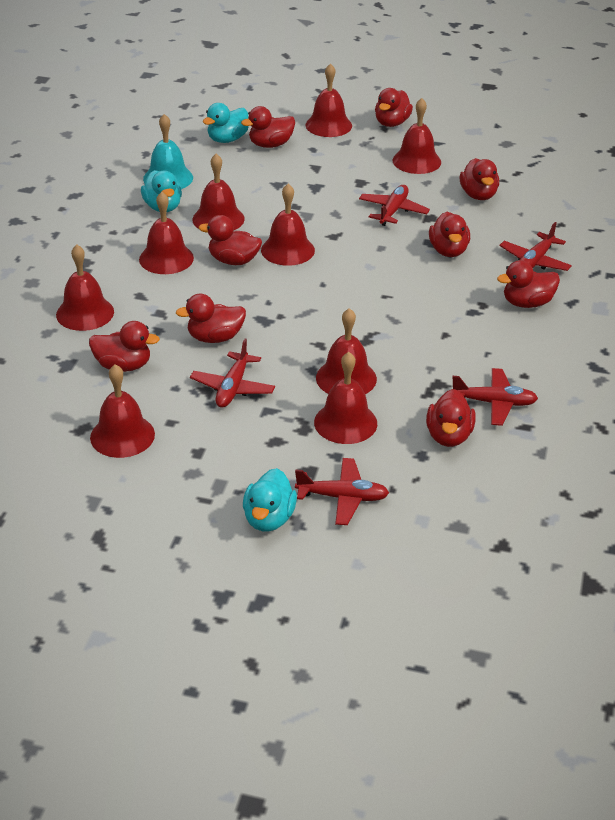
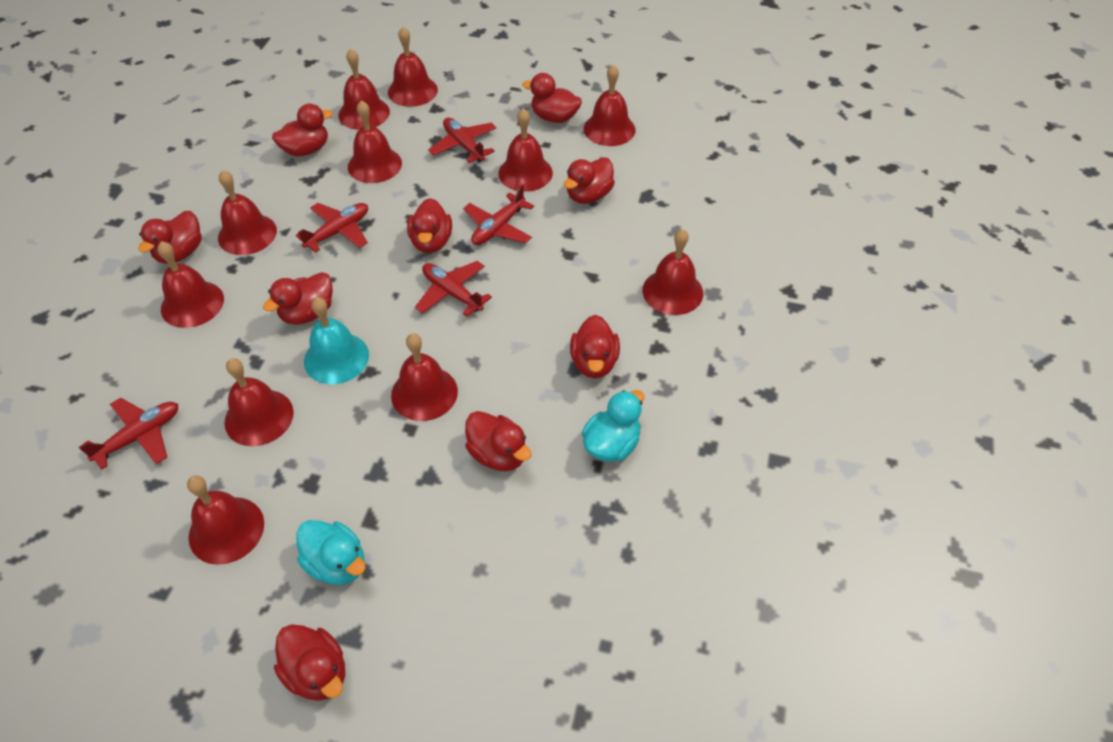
red bell: [56,245,114,331] [90,364,155,458] [139,192,194,274] [192,154,245,230] [261,184,315,266] [305,63,352,137] [314,352,377,444] [316,308,377,394] [393,98,441,174] = 9 -> [157,241,224,328] [187,475,264,565] [218,170,277,255] [224,358,294,446] [338,49,390,130] [348,100,402,183] [388,27,438,107] [391,333,458,421] [498,109,553,192] [584,65,635,146] [642,229,703,315] = 11
turquoise duck: [141,170,182,212] [203,103,249,143] [243,468,297,532] = 3 -> [296,520,366,585] [582,390,644,462] = 2

